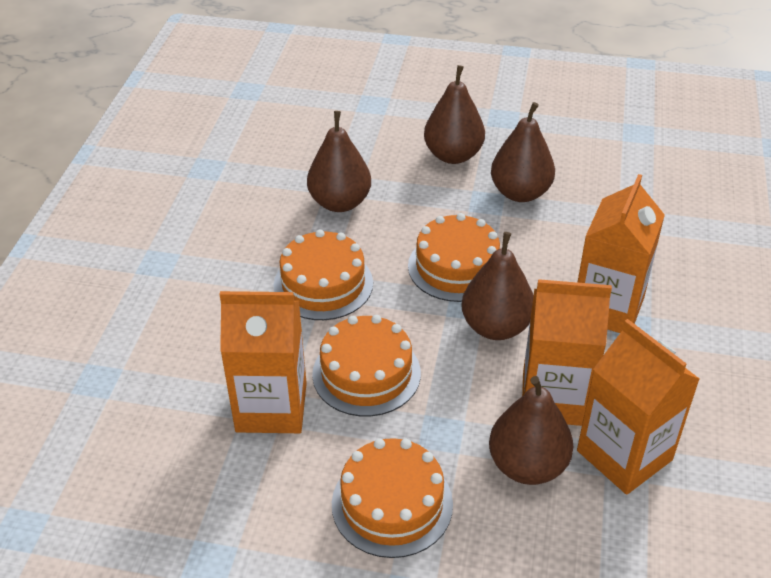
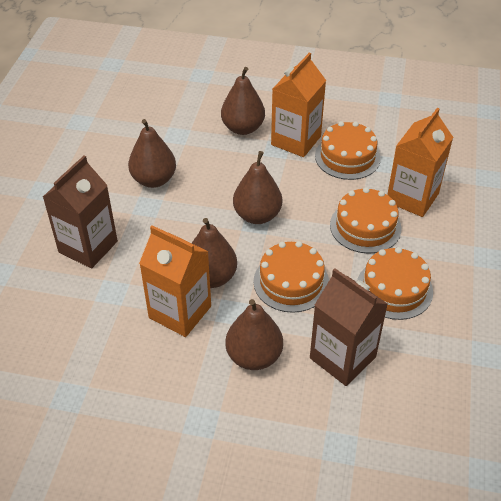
brown carton: none = 0 -> [43,155,118,268] [310,268,388,386] = 2
orange carton: [220,291,307,433] [522,279,612,426] [577,174,665,333] [577,319,700,495] = 4 -> [139,225,211,337] [271,53,326,157] [387,108,453,217] = 3

